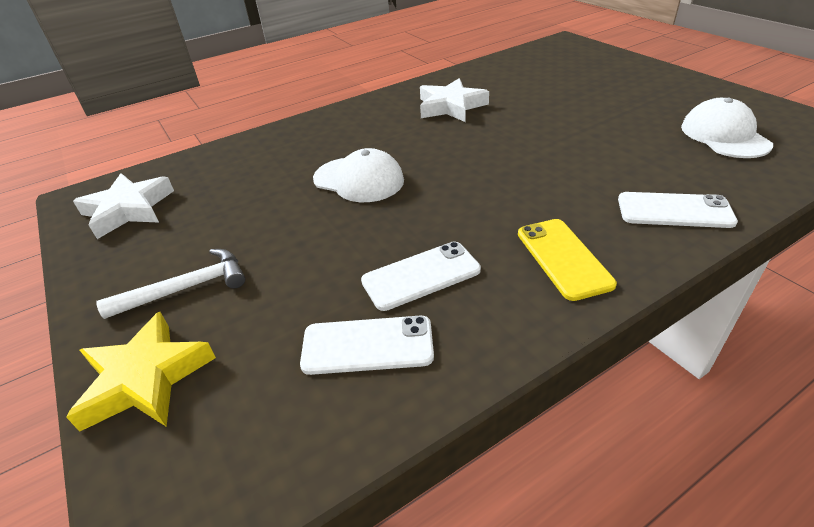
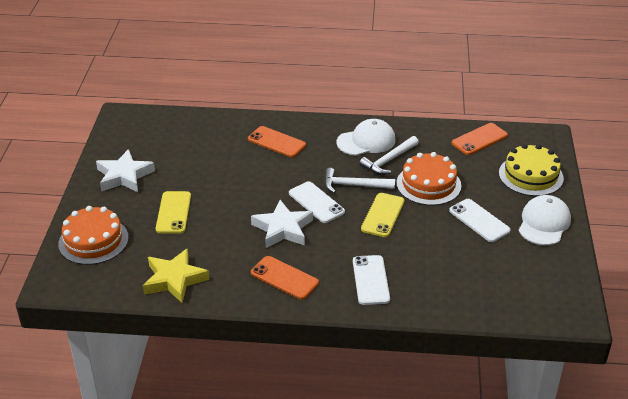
orange cake: none = 0 -> [58,206,129,265] [396,152,461,205] = 2
orange phone: none = 0 -> [248,126,306,157] [251,256,319,299] [452,123,508,155] = 3
white hammer: [96,249,245,319] = 1 -> [324,168,395,193] [359,136,419,175] = 2
yellow cake: none = 0 -> [499,144,564,196] = 1
yellow phone: [518,219,617,301] = 1 -> [156,191,191,234] [361,193,405,237] = 2

